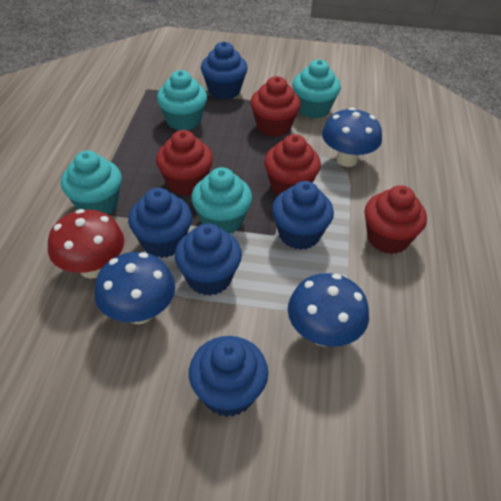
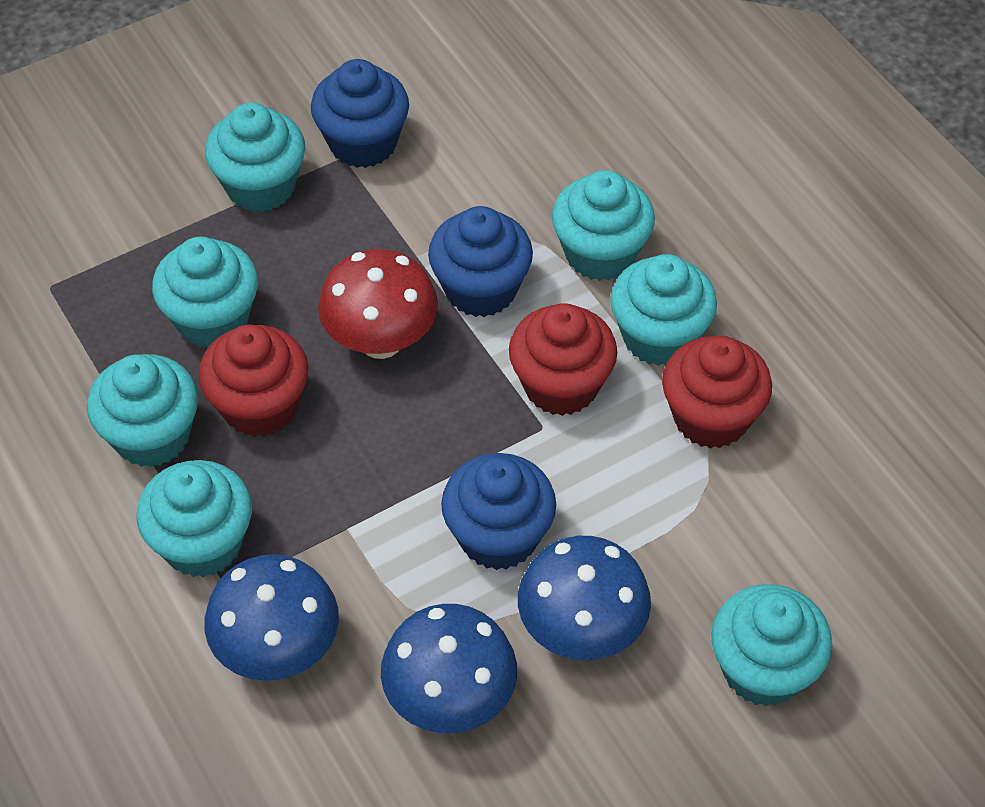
blue cupcake: [128,188,192,258] [175,223,242,296] [189,336,268,417] [201,41,248,100] [272,181,334,250] = 5 -> [311,59,409,168] [428,206,533,317] [441,453,556,570] = 3
red cupcake: [156,130,213,196] [250,76,301,137] [264,134,321,195] [364,185,427,254] = 4 -> [199,324,309,437] [509,303,617,416] [662,336,772,449] = 3
turquoise cupcake: [61,151,122,215] [157,70,207,131] [191,167,252,233] [292,60,341,118] = 4 -> [87,354,198,467] [137,460,252,577] [152,236,258,347] [205,102,305,212] [552,170,655,281] [610,254,717,366] [711,584,832,706] = 7

